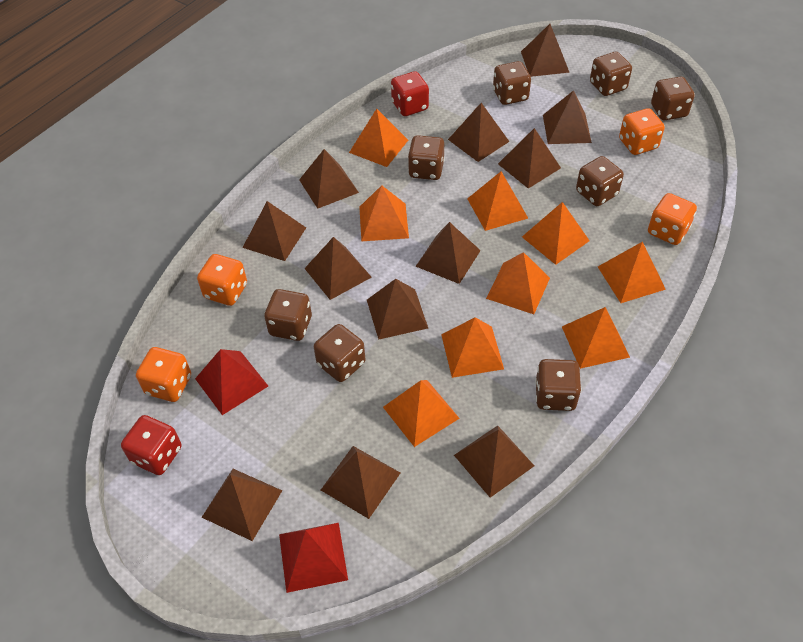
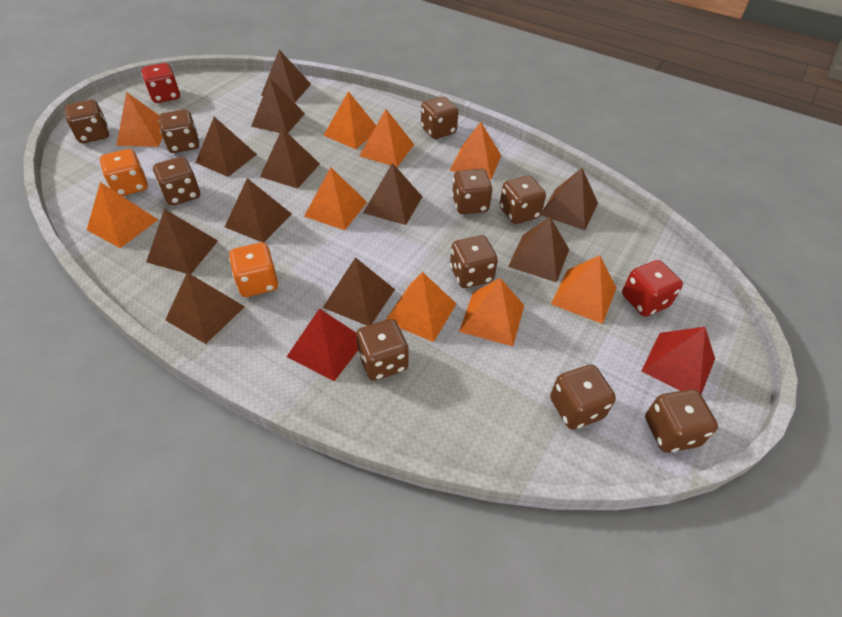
brown dice: [264,289,312,341] [314,324,365,382] [408,135,445,180] [493,61,531,105] [535,359,581,411] [576,156,624,206] [590,52,632,96] [651,77,695,120] = 8 -> [65,100,109,143] [153,157,200,206] [159,109,199,153] [356,319,409,381] [421,96,458,139] [450,235,498,288] [452,169,492,214] [500,176,546,224] [550,365,616,430] [645,389,718,453] = 10
brown pyramid: [202,469,282,541] [242,201,306,261] [299,149,359,209] [304,237,372,300] [321,446,400,519] [367,279,428,340] [415,222,481,284] [448,103,510,162] [454,425,534,498] [498,128,561,189] [521,24,570,77] [543,90,592,144] = 12 -> [146,209,218,274] [165,272,245,344] [196,117,257,177] [225,178,292,243] [251,79,305,133] [260,128,320,189] [261,50,311,103] [323,257,395,326] [363,163,422,225] [508,217,569,282] [541,168,598,230] = 11
orange dice: [136,347,191,402] [197,254,247,306] [619,108,665,155] [648,193,697,245] = 4 -> [100,149,148,196] [229,242,279,297] = 2

